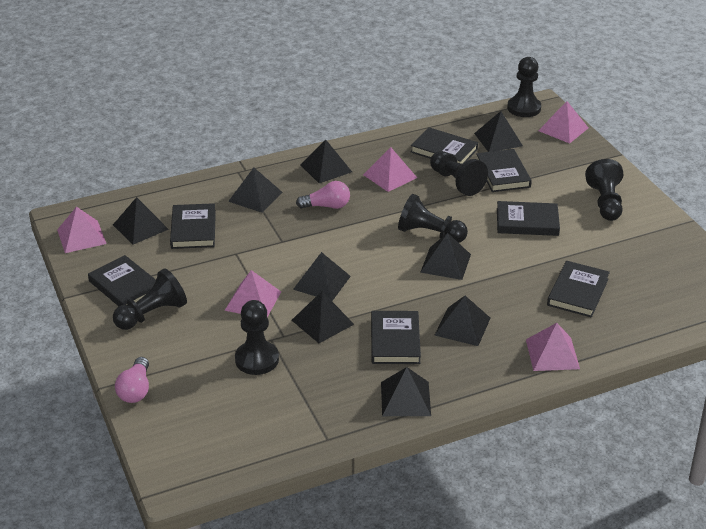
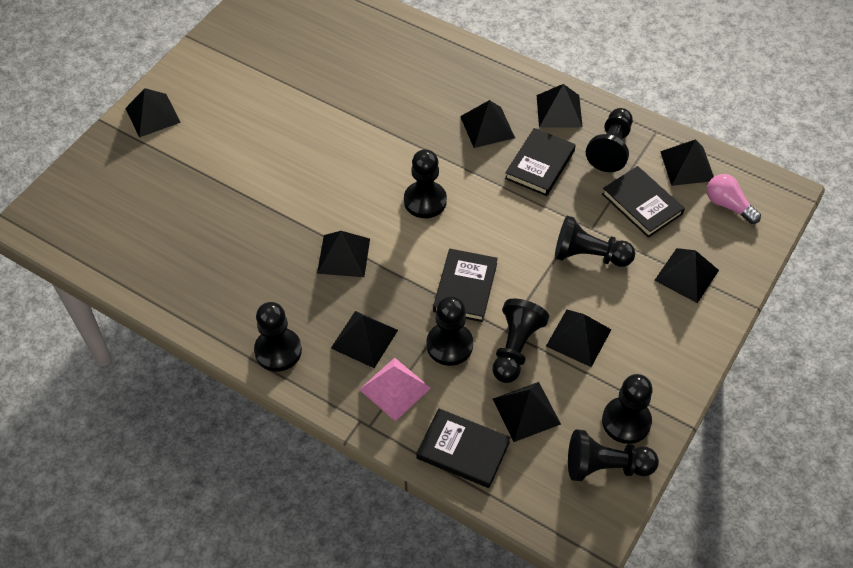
black book: [88,255,156,306] [170,203,216,249] [371,311,421,364] [411,127,478,164] [476,149,532,192] [497,201,560,236] [547,261,610,318] = 7 -> [417,409,511,488] [433,249,498,322] [505,128,576,196] [602,166,685,238] = 4
black pawn: [113,268,187,330] [235,300,279,375] [398,194,468,243] [430,151,488,196] [507,57,541,117] [585,159,623,221] = 6 -> [254,302,302,371] [404,149,447,218] [426,296,473,366] [492,299,549,383] [555,216,635,267] [568,429,659,481] [586,108,633,172] [602,374,653,444] = 8
pink light bulb: [115,357,149,403] [296,181,350,209] = 2 -> [707,174,761,224] = 1
pink pyramid: [57,207,106,253] [225,270,281,317] [363,147,417,192] [526,323,580,371] [538,101,588,143] = 5 -> [359,358,431,421] = 1

